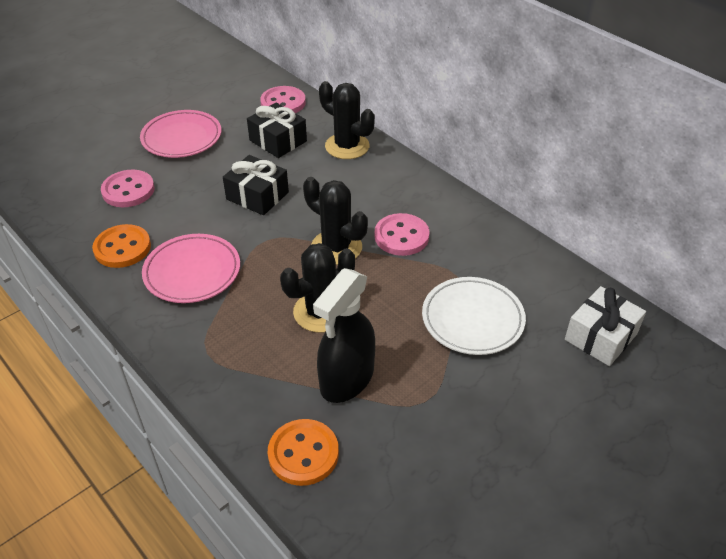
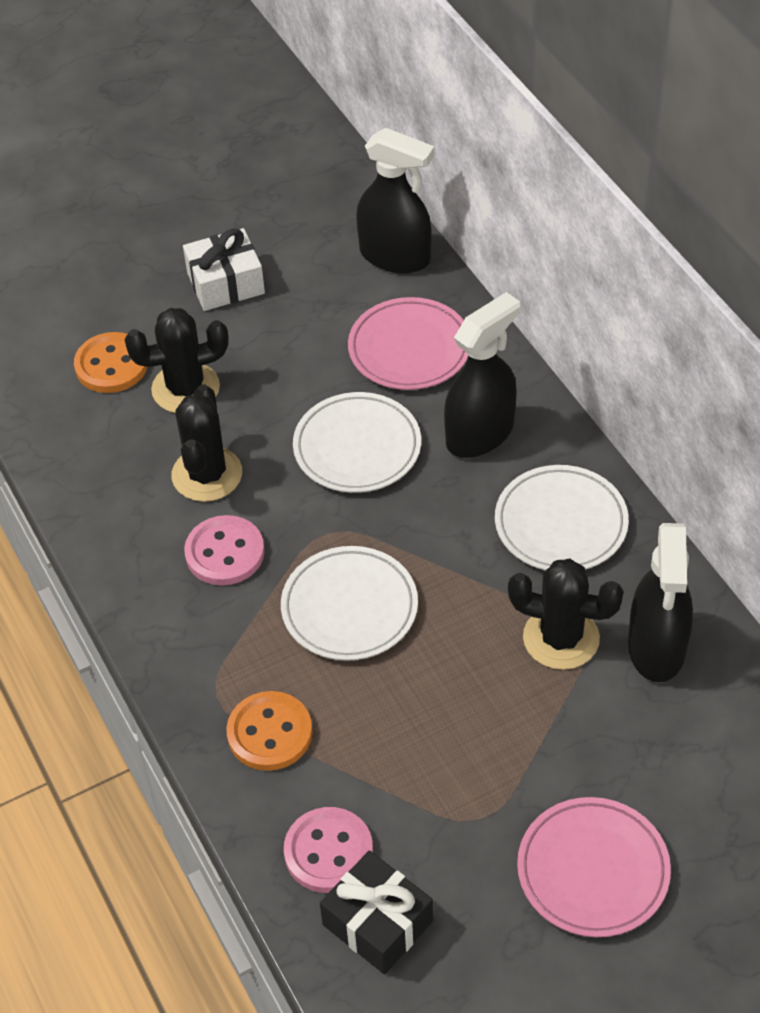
black gift: [223,155,289,215] [247,103,307,158] = 2 -> [320,850,433,974] = 1
black spray bottle: [313,268,375,403] = 1 -> [356,127,434,273] [444,292,520,458] [628,523,693,682] = 3
pink button: [101,170,155,207] [260,86,306,113] [375,213,429,256] = 3 -> [184,515,265,586] [284,807,373,893] = 2
white plate: [422,277,526,355] = 1 -> [281,546,418,661] [293,392,421,493] [495,465,629,571] = 3

